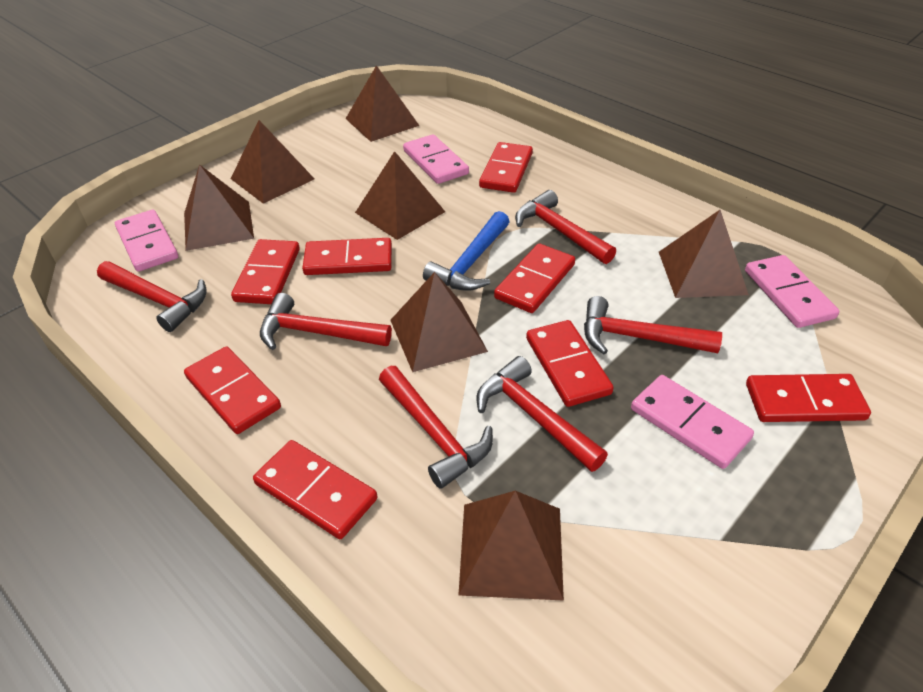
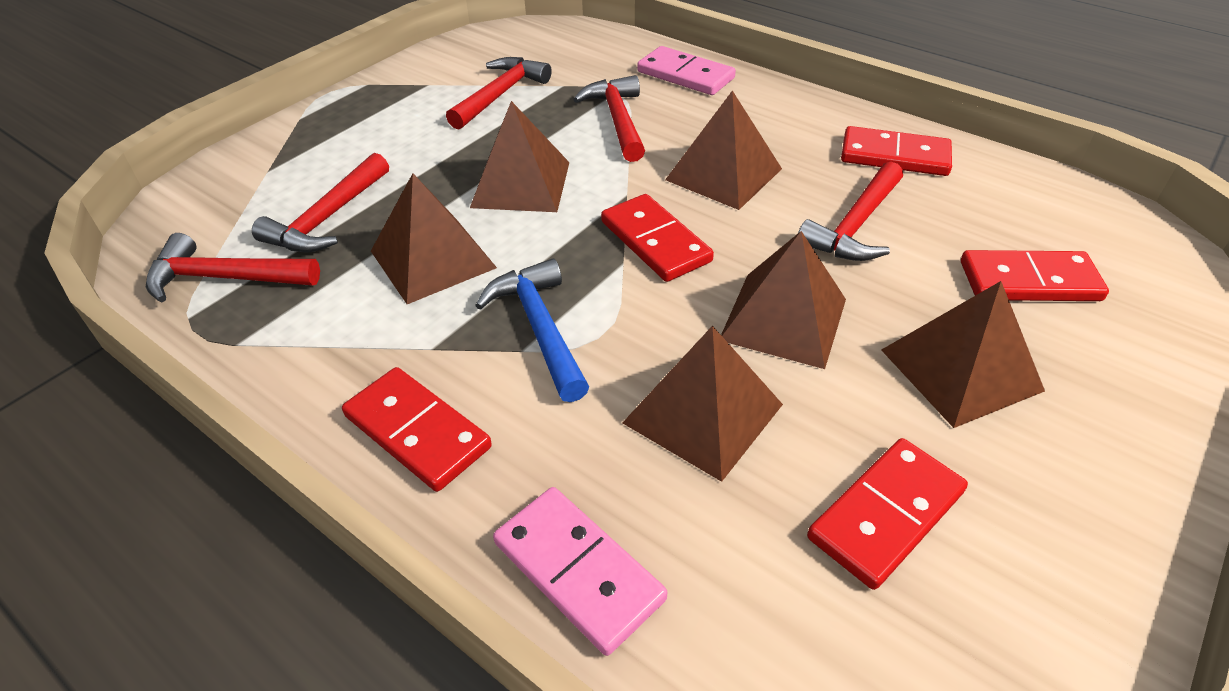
brown pyramid: [184,164,254,251] [231,120,314,204] [346,65,419,142] [355,151,445,240] [390,272,488,372] [459,491,564,601] [659,210,749,298] = 7 -> [371,173,497,304] [470,101,570,212] [622,326,783,482] [665,91,782,210] [721,231,846,369] [881,281,1045,428] = 6
pink domino: [115,210,178,272] [403,134,469,184] [631,375,754,469] [745,255,839,328] = 4 -> [493,487,667,656] [637,46,736,95] = 2
red domino: [184,346,281,434] [231,239,300,304] [253,440,377,539] [302,238,392,275] [479,142,533,193] [494,244,575,313] [526,320,614,407] [746,374,871,422] = 8 -> [342,367,492,492] [601,194,714,282] [807,438,968,590] [841,126,952,176] [961,250,1109,301] = 5
red hammer: [97,261,207,332] [260,293,392,350] [379,366,493,489] [476,356,608,472] [515,190,616,264] [584,296,722,354] = 6 -> [146,233,320,302] [252,153,389,253] [446,57,552,130] [573,75,645,162] [798,161,903,261] = 5

